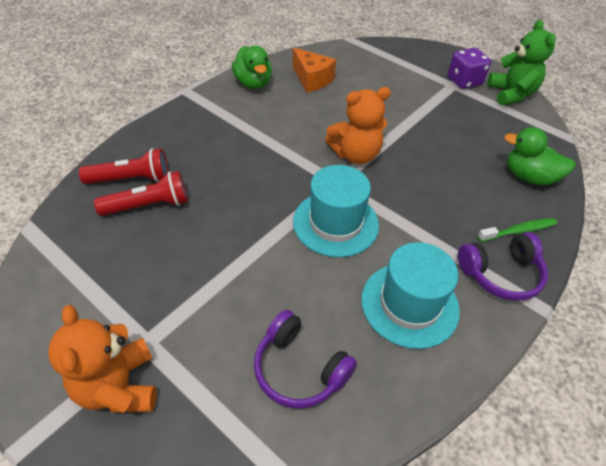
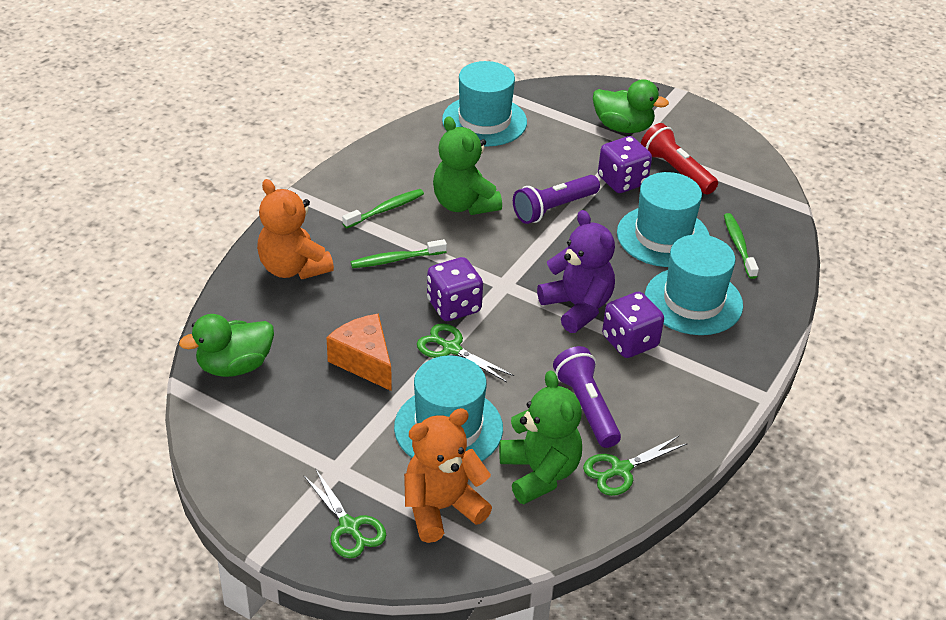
green scissors: none = 0 -> [303,470,386,558] [417,323,514,382] [583,436,688,496] = 3
green teddy bear: [487,20,556,105] = 1 -> [433,116,502,215] [499,370,582,504] = 2
green toothbrush: [478,218,557,242] = 1 -> [342,189,424,228] [351,239,447,268] [724,213,759,279] = 3
purple dice: [448,48,491,89] = 1 -> [427,257,483,321] [598,136,652,193] [602,292,664,358] = 3
purple flashlight: none = 0 -> [513,175,600,224] [553,346,621,448] = 2
purple headphones: [254,310,357,409] [458,232,548,301] = 2 -> none = 0
purple teddy bear: none = 0 -> [537,210,615,333] = 1
red flashlight: [79,148,168,184] [94,171,188,216] = 2 -> [641,123,718,195] = 1
turquoise hat: [293,165,379,257] [361,242,460,349] = 2 -> [394,356,503,461] [442,61,527,146] [617,172,710,267] [645,234,743,335] = 4

